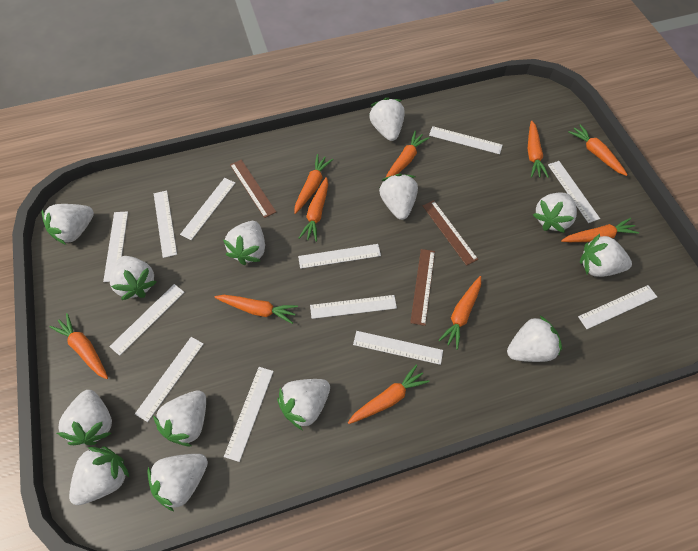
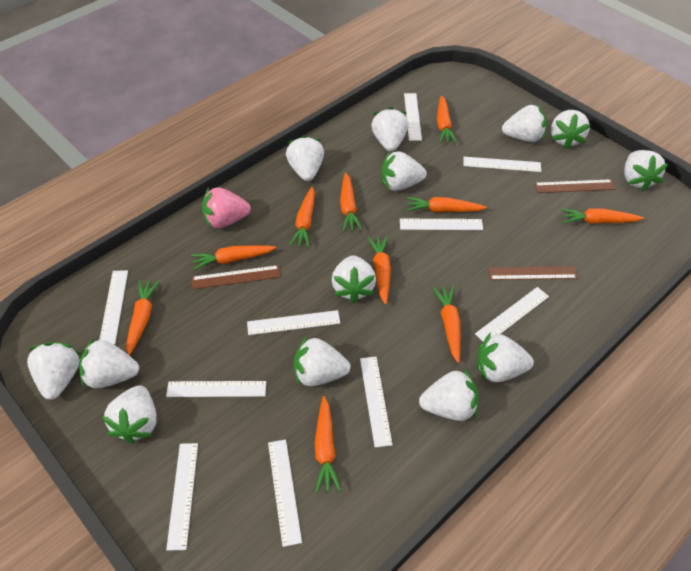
pink strawberry: none = 0 -> [202,187,251,229] = 1
white ruler: [103,211,128,282] [109,284,185,356] [135,337,203,422] [154,191,177,258] [180,178,235,240] [224,367,274,462] [298,244,381,269] [310,295,397,319] [353,331,443,365] [429,126,502,154] [548,161,600,223] [578,285,657,329] = 12 -> [99,270,128,345] [166,381,266,397] [166,443,198,551] [247,310,340,335] [268,439,302,547] [360,357,393,448] [400,219,483,230] [404,93,422,141] [463,157,541,172] [475,287,549,342] = 10

